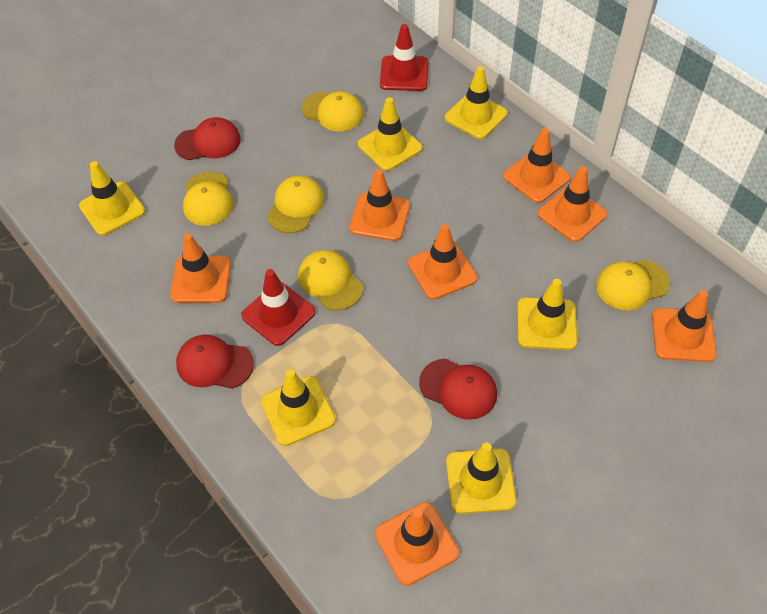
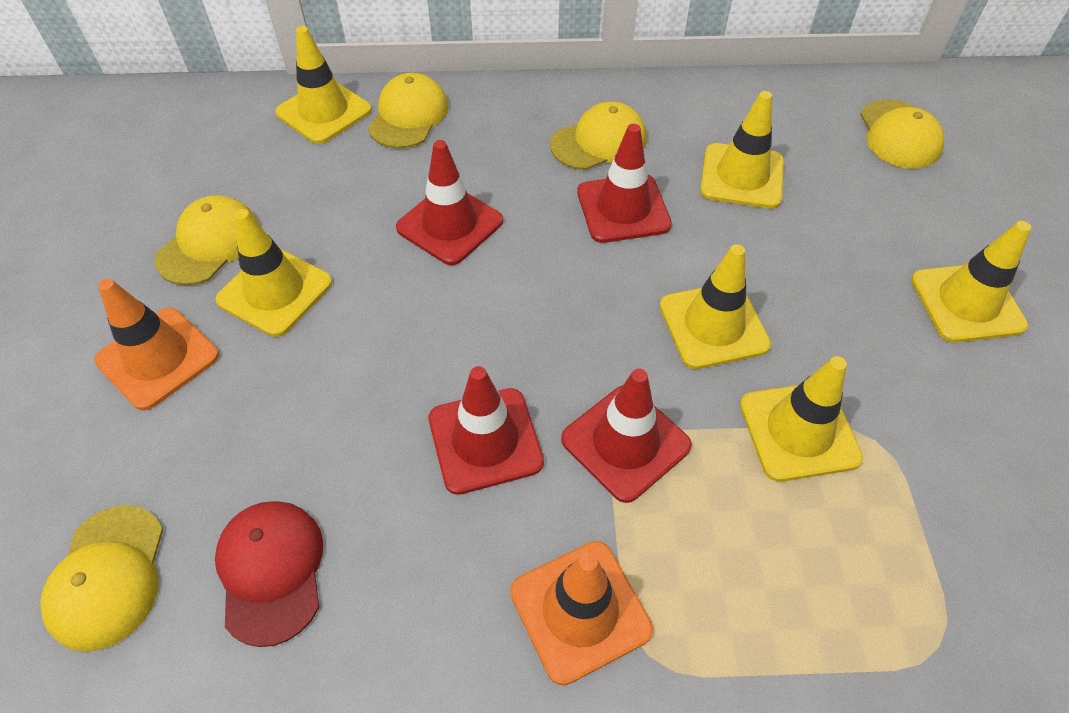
orange traffic cone: [170,234,231,303] [349,169,410,241] [375,502,459,586] [408,224,477,300] [503,128,571,203] [537,166,607,242] [652,290,717,362] = 7 -> [94,279,219,411] [510,541,653,685] = 2
red cap: [174,117,241,160] [176,335,254,389] [419,358,497,420] = 3 -> [215,501,323,647] = 1
red traffic cone: [241,269,316,346] [380,24,429,91] = 2 -> [396,140,503,265] [429,366,544,495] [561,368,692,503] [577,124,672,243] = 4

